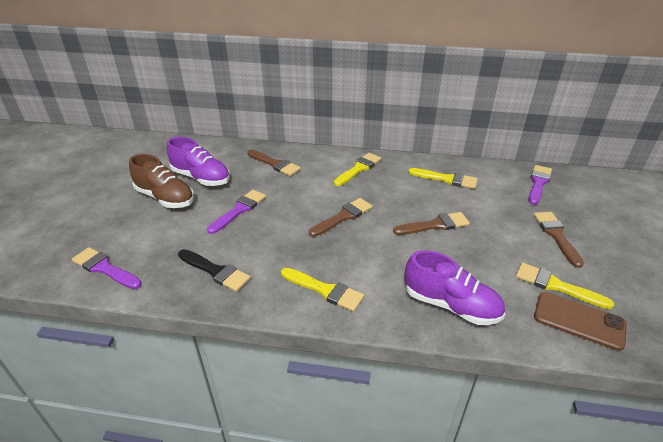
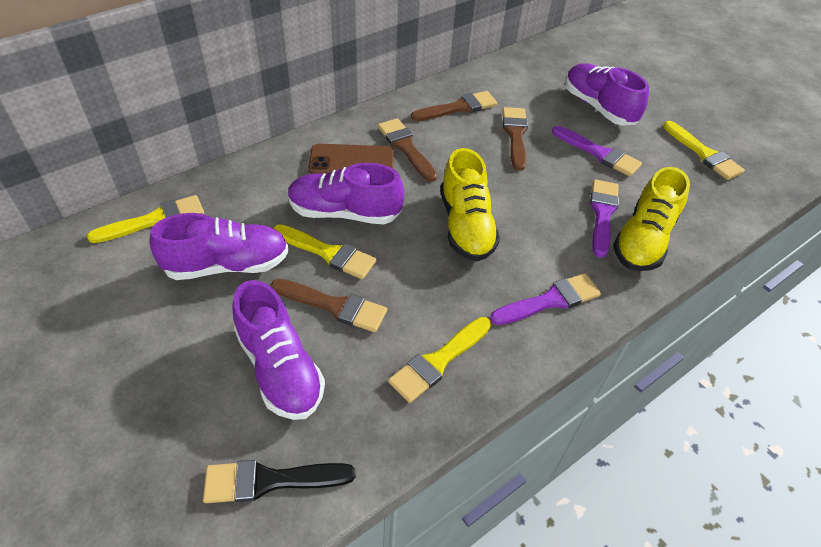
brown shoe: [129,154,194,208] = 1 -> none = 0
purple shoe: [167,137,230,186] [405,250,505,325] = 2 -> [149,213,289,280] [232,280,325,420] [288,163,404,224] [565,63,649,125] = 4
yellow shoe: none = 0 -> [441,148,500,261] [613,167,690,271] = 2

